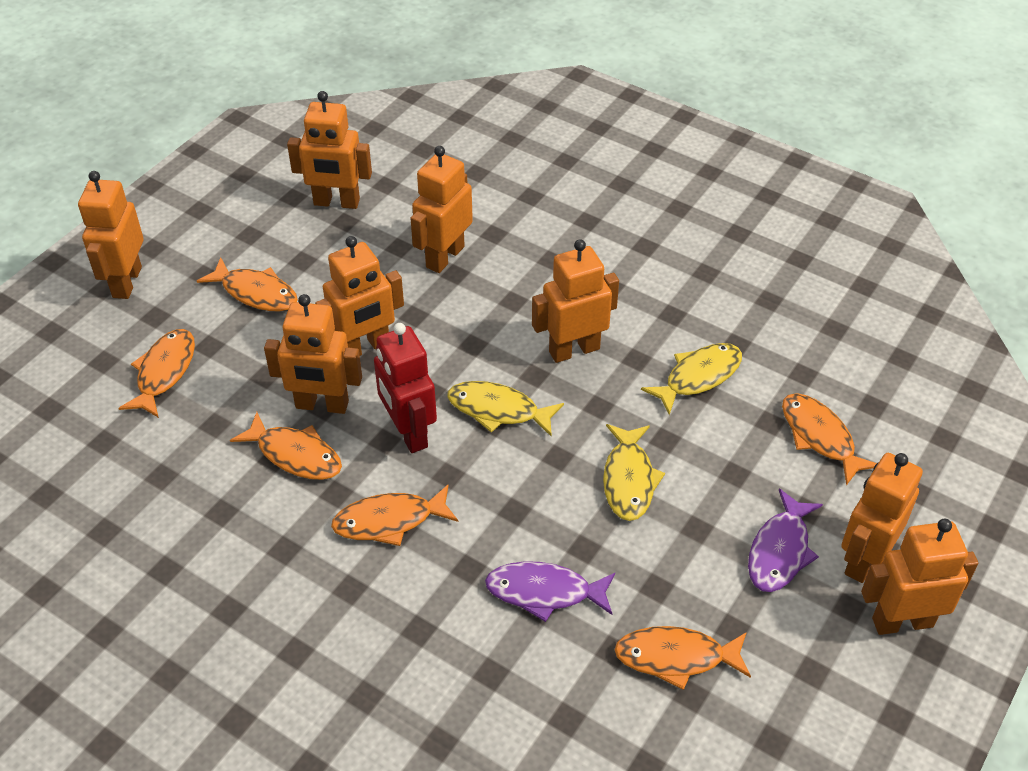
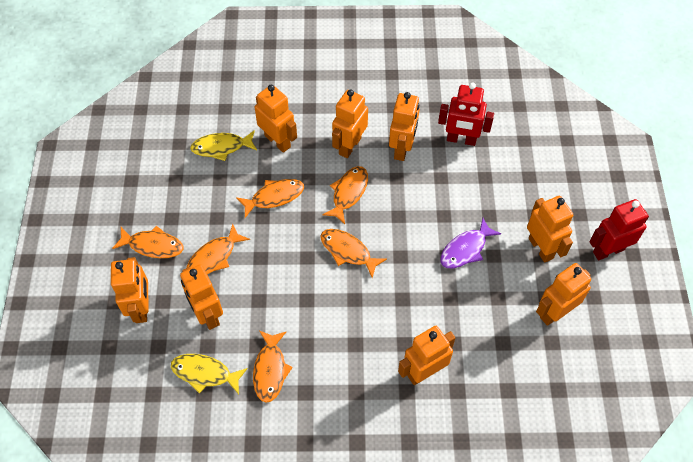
purple fish: [485,561,615,622] [748,489,823,592] = 2 -> [440,218,501,268] = 1
red robot: [374,323,437,453] = 1 -> [438,82,494,146] [589,199,649,260] = 2
yellow fish: [447,381,564,437] [603,424,665,521] [641,343,742,415] = 3 -> [171,354,248,394] [190,130,257,161] = 2

